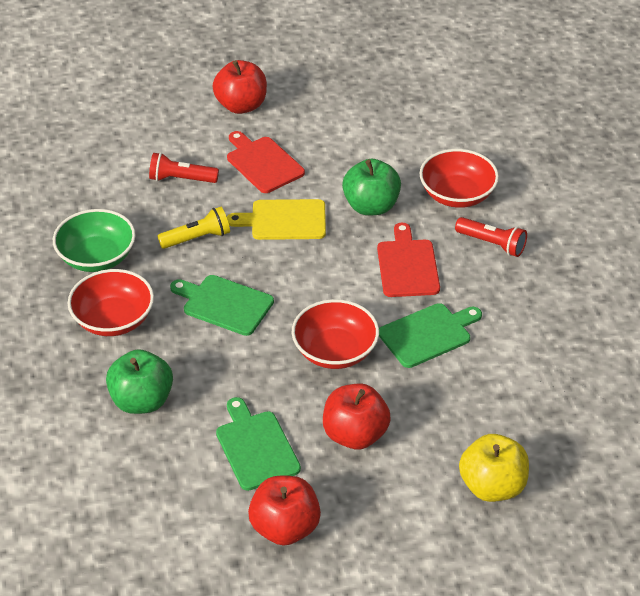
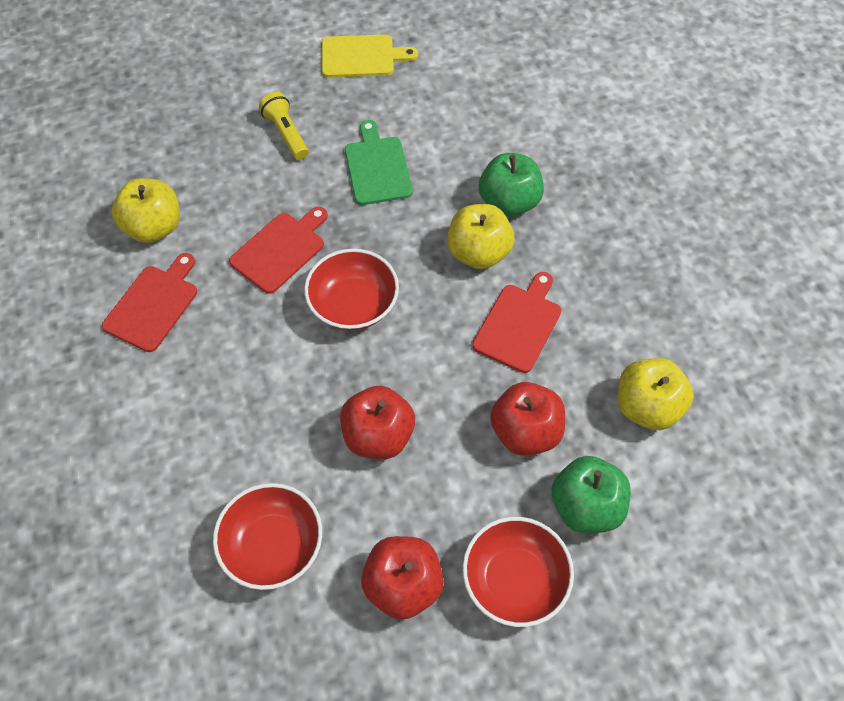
green bowl: [53,209,136,272] = 1 -> none = 0
green cutting board: [170,275,274,336] [216,397,301,491] [379,303,482,368] = 3 -> [345,120,413,205] = 1
red cutting board: [227,131,305,193] [377,223,440,297] = 2 -> [102,253,197,352] [229,207,328,294] [472,272,561,373] = 3
red flashlight: [149,153,219,183] [455,217,527,257] = 2 -> none = 0
yellow apple: [459,434,529,502] = 1 -> [112,178,180,243] [447,204,514,269] [618,358,694,430] = 3

